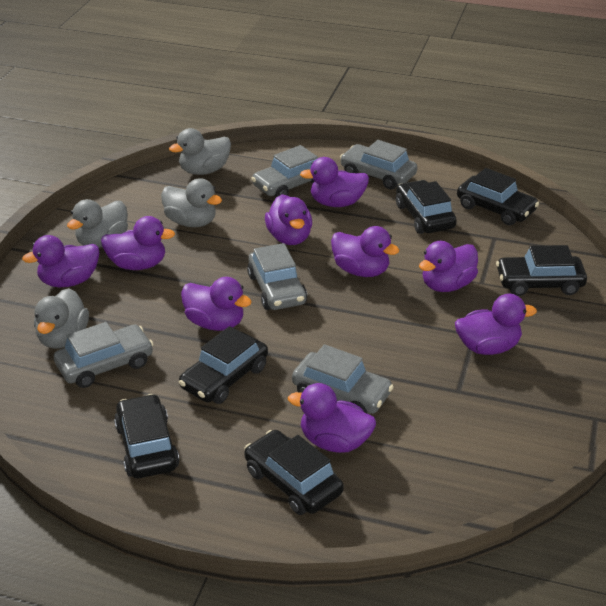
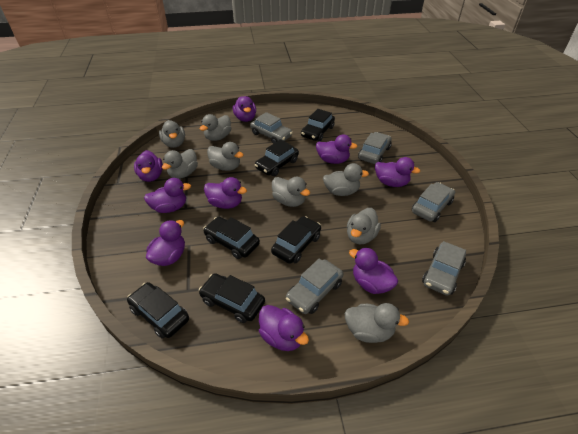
grey duck: [34,288,89,349] [67,199,128,248] [161,178,222,227] [169,128,231,175] = 4 -> [159,120,185,148] [162,149,198,179] [200,114,231,141] [207,142,243,171] [272,177,310,207] [323,163,369,196] [345,303,409,343] [347,208,381,244] = 8

